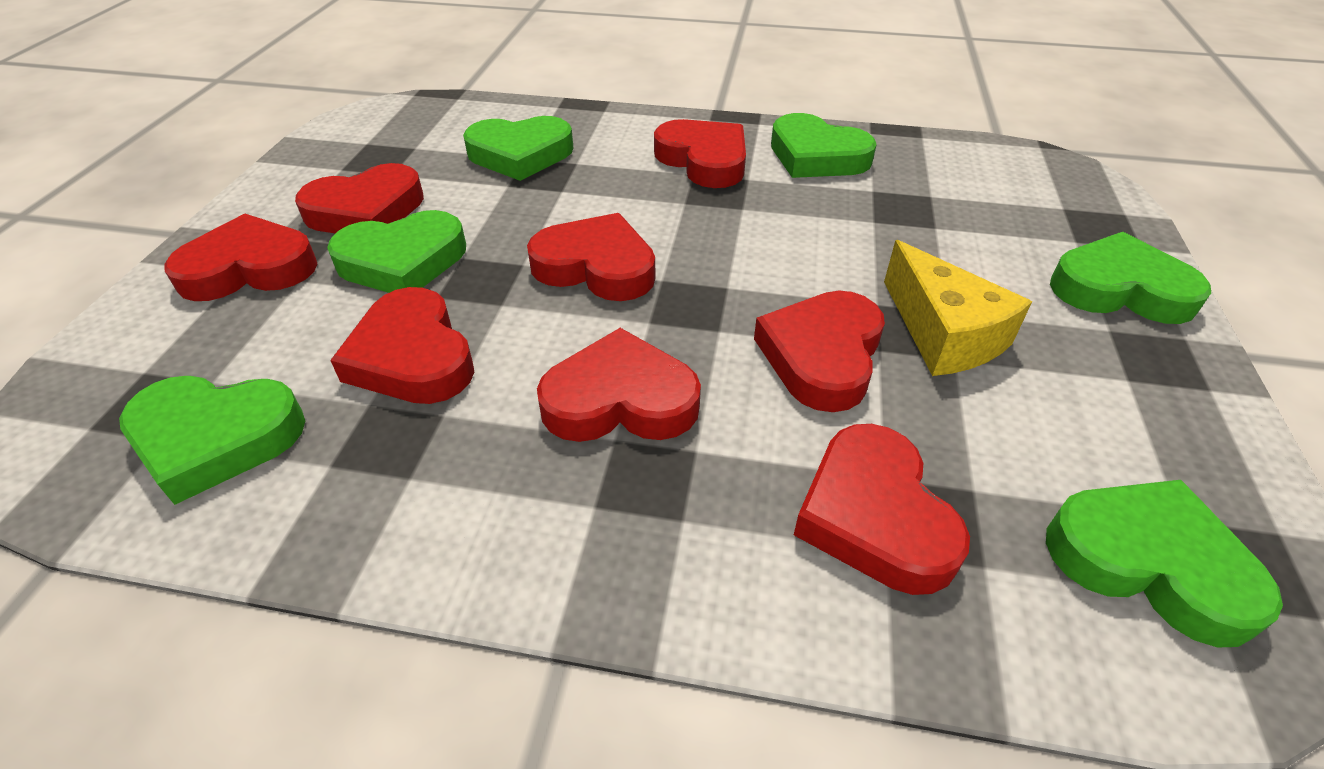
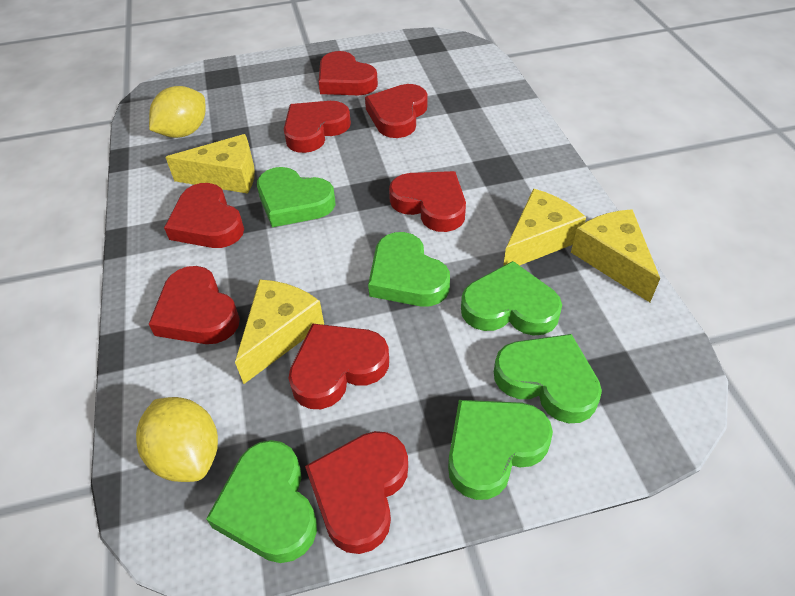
yellow cheese: [884,240,1032,376] = 1 -> [165,134,255,194] [235,279,324,384] [503,189,586,266] [571,209,660,302] = 4
yellow lemon: none = 0 -> [136,397,218,482] [149,86,206,138] = 2

